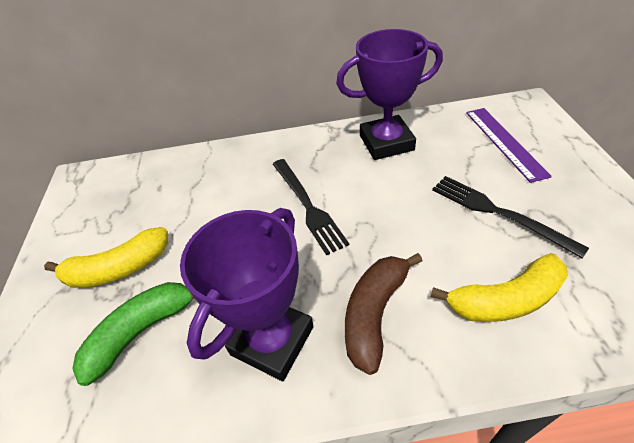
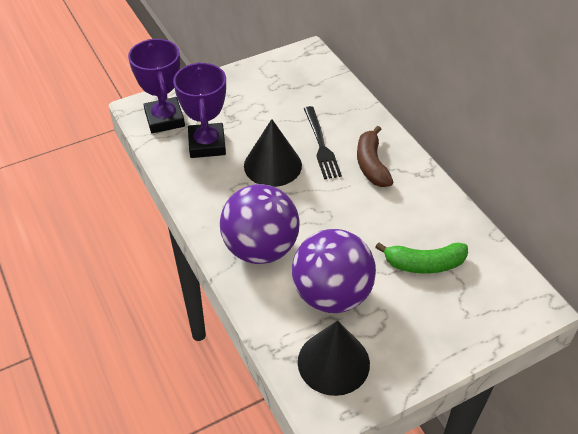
black cone: none = 0 -> [244,119,302,187] [298,320,370,396] = 2
black fork: [273,159,349,256] [432,176,589,258] = 2 -> [304,106,342,179] = 1
purple ball: none = 0 -> [220,184,300,264] [292,229,376,313] = 2
purple ruler: [466,108,552,183] = 1 -> none = 0
yellow banana: [44,227,168,288] [431,253,568,322] = 2 -> none = 0

